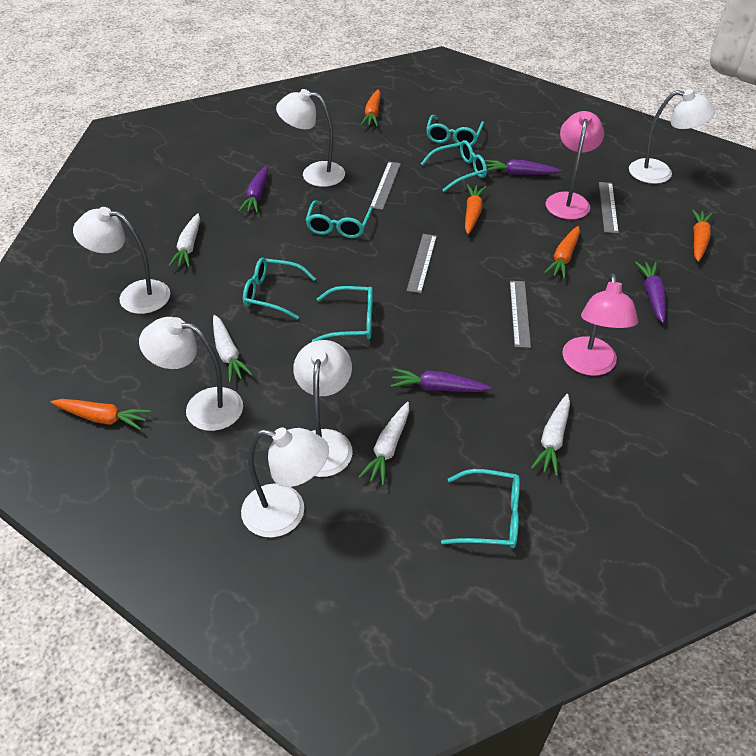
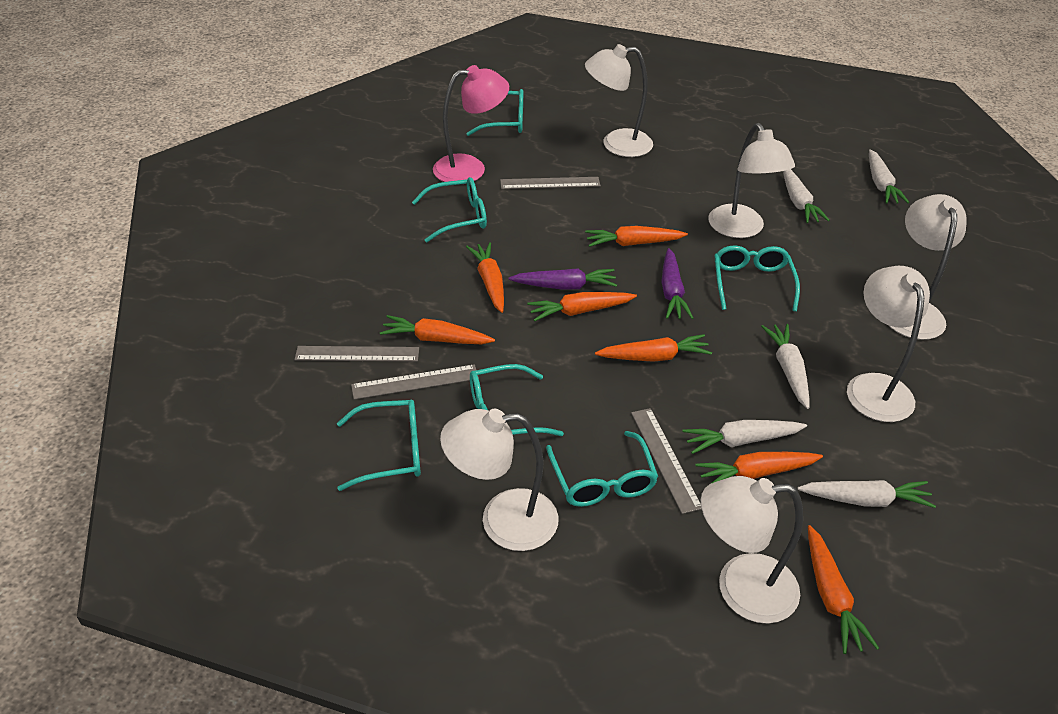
orange carrot: [51,399,151,430] [360,89,381,127] [465,184,486,234] [544,226,580,279] [692,209,713,262] = 5 -> [380,315,495,344] [466,242,504,313] [527,292,637,321] [585,226,688,247] [595,334,712,362] [696,452,823,488] [808,525,879,654] = 7
pink lamp: [546,111,604,220] [562,273,638,376] = 2 -> [433,65,509,182] = 1
purple carrot: [239,166,268,213] [391,368,492,392] [485,159,561,175] [635,262,666,323] = 4 -> [508,268,617,290] [661,248,693,319] = 2
white carrot: [168,213,200,268] [213,315,253,383] [359,402,409,485] [531,394,570,476] = 4 -> [683,420,807,454] [761,324,809,409] [783,169,830,223] [797,480,936,508] [869,149,909,204] = 5

